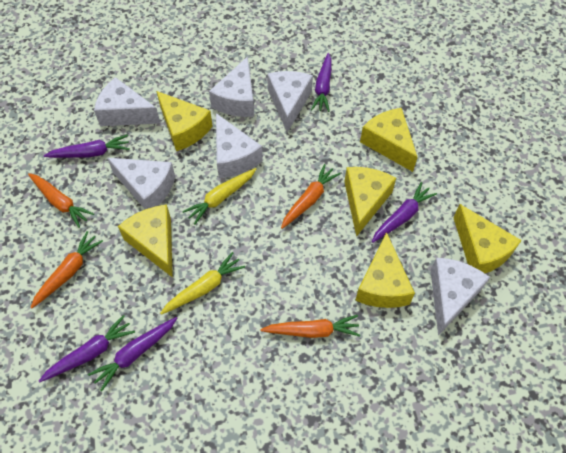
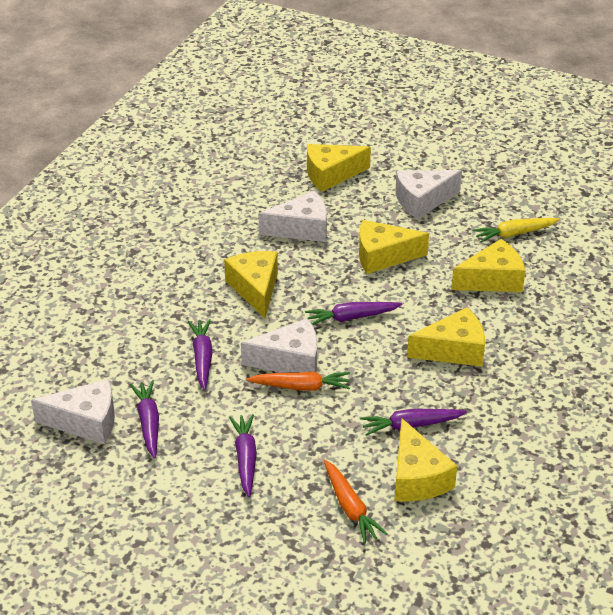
orange carrot: [28,173,94,228] [30,231,103,308] [260,315,360,338] [281,164,341,229] = 4 -> [246,372,350,391] [324,460,388,544] = 2
white cheese: [94,77,161,126] [107,158,175,209] [209,56,254,117] [216,113,263,178] [267,71,313,133] [430,258,490,336] = 6 -> [31,379,115,445] [241,318,317,373] [259,191,327,242] [395,170,462,219] = 4
yellow carrot: [160,252,245,315] [182,168,256,225] = 2 -> [473,218,560,243] = 1

